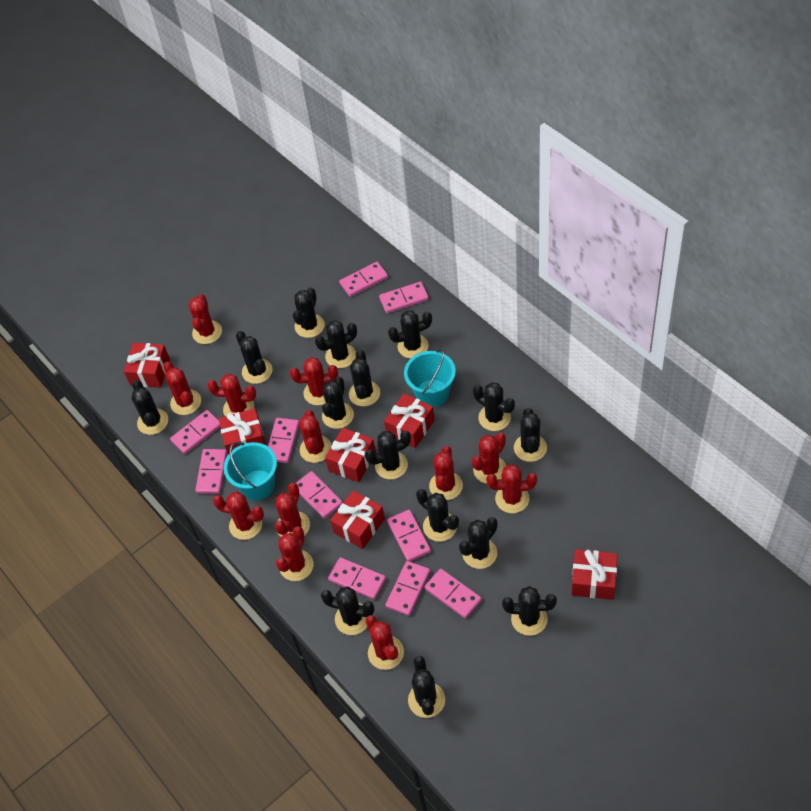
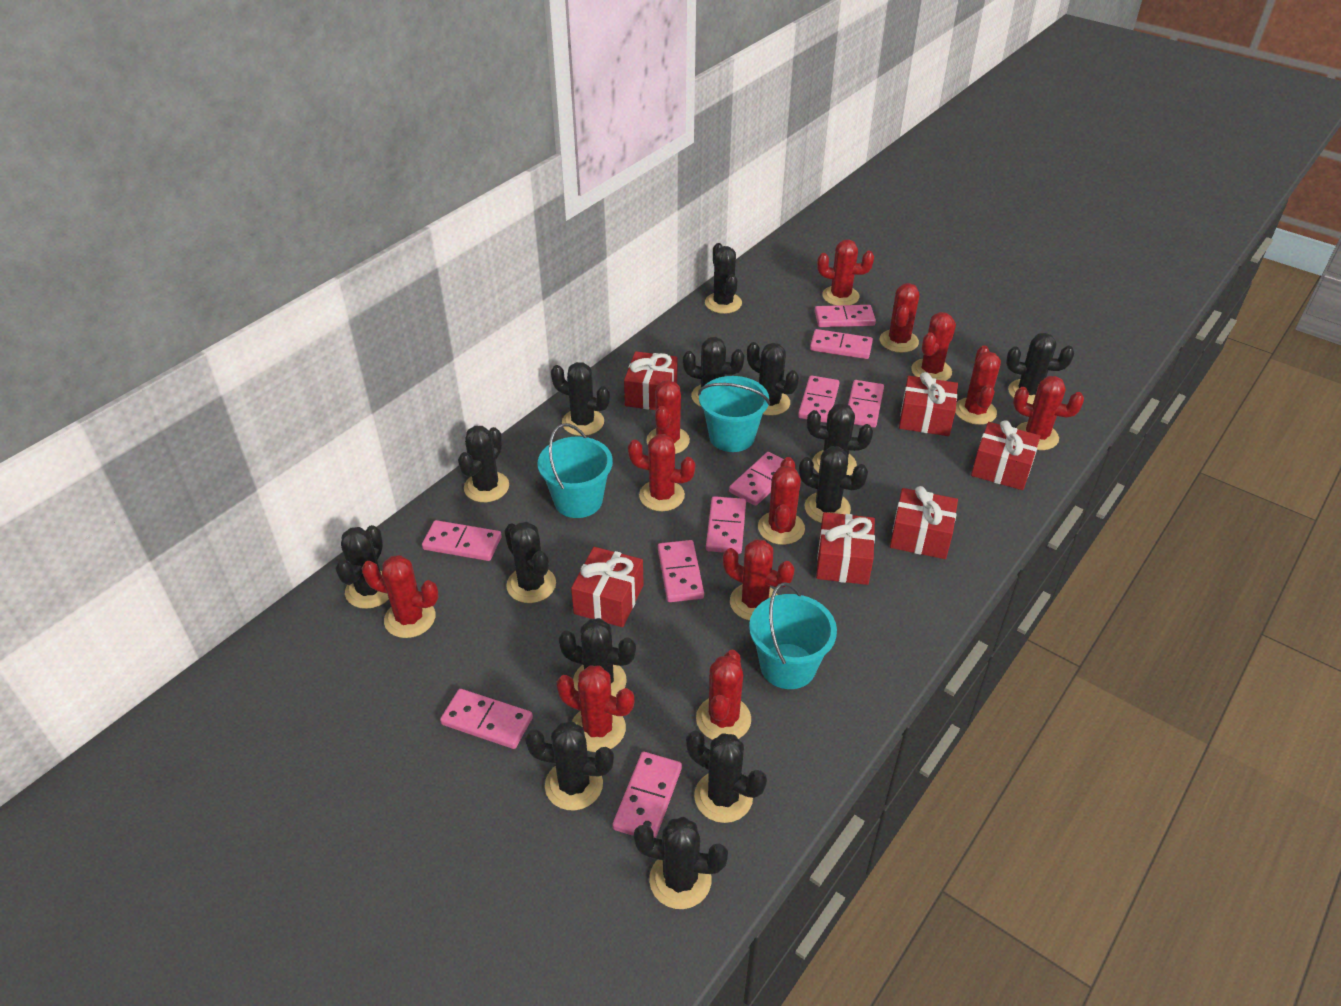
black cactus: [132,380,168,435] [236,331,273,384] [293,288,325,338] [315,320,357,368] [321,586,374,635] [322,376,354,429] [349,350,380,407] [365,431,411,479] [388,310,432,359] [408,656,445,718] [416,489,459,542] [459,517,498,569] [473,382,515,431] [502,586,557,636] [514,408,547,462] = 15 -> [335,525,389,609] [458,426,509,502] [504,522,556,603] [525,721,614,810] [551,362,610,436] [558,618,636,697] [634,817,728,909] [683,337,744,407] [686,731,767,823] [705,243,742,314] [747,342,799,416] [799,446,868,523] [807,403,873,475] [1006,333,1074,404] = 14
turquoise bucket: [224,442,277,500] [404,348,456,407] = 2 -> [537,423,613,518] [698,376,770,452] [749,582,837,689] = 3

